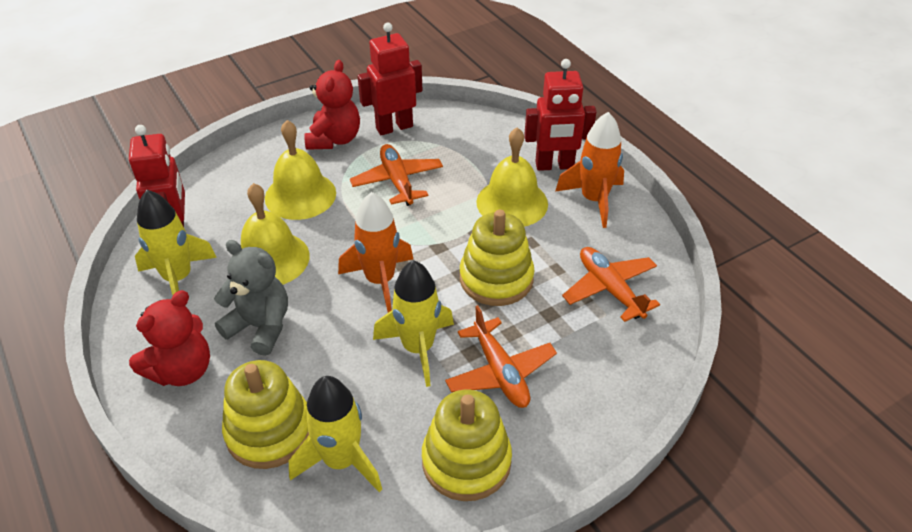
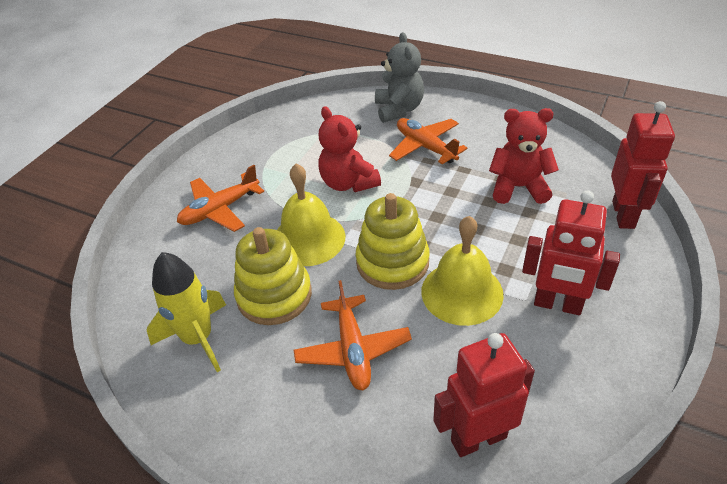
orange rocket: [338,192,413,313] [555,112,624,228] = 2 -> none = 0
yellow bell: [241,183,310,285] [265,120,336,220] [476,127,548,227] = 3 -> [277,164,345,266] [421,216,504,326] = 2
yellow rocket: [135,190,217,295] [289,376,382,492] [373,260,454,387] = 3 -> [147,252,226,372] = 1
yellow stacking toy: [222,360,309,469] [422,390,512,501] [460,210,535,306] = 3 -> [234,227,312,325] [356,193,430,290] = 2

